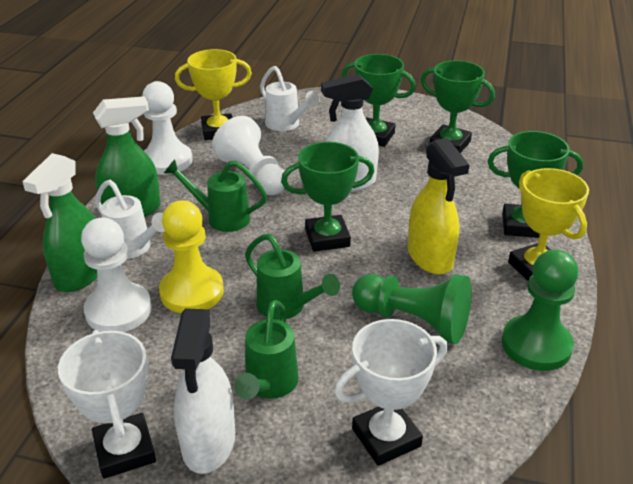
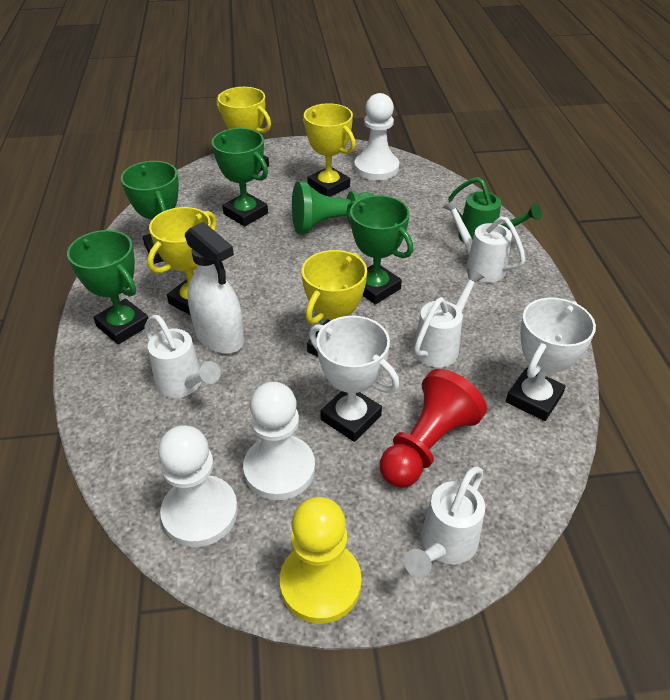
green pawn: [352,274,472,344] [502,250,578,371] = 2 -> [292,181,374,234] = 1
green spray bottle: [22,153,97,292] [93,96,161,217] = 2 -> none = 0
green watering can: [164,159,267,232] [234,300,299,399] [245,234,340,320] = 3 -> [449,177,542,243] = 1
red pawn: none = 0 -> [380,369,487,488] = 1
white spray bottle: [171,308,235,474] [321,74,379,192] = 2 -> [185,222,244,354] = 1
white watering can: [95,180,165,259] [260,66,320,131] = 2 -> [144,315,221,398] [404,466,485,578] [414,269,485,367] [442,198,526,283] = 4
yellow spray bottle: [408,138,469,274] = 1 -> none = 0
yellow trophy: [175,49,252,140] [508,168,589,281] = 2 -> [147,207,217,315] [216,87,271,172] [302,250,367,357] [303,103,356,197] = 4

